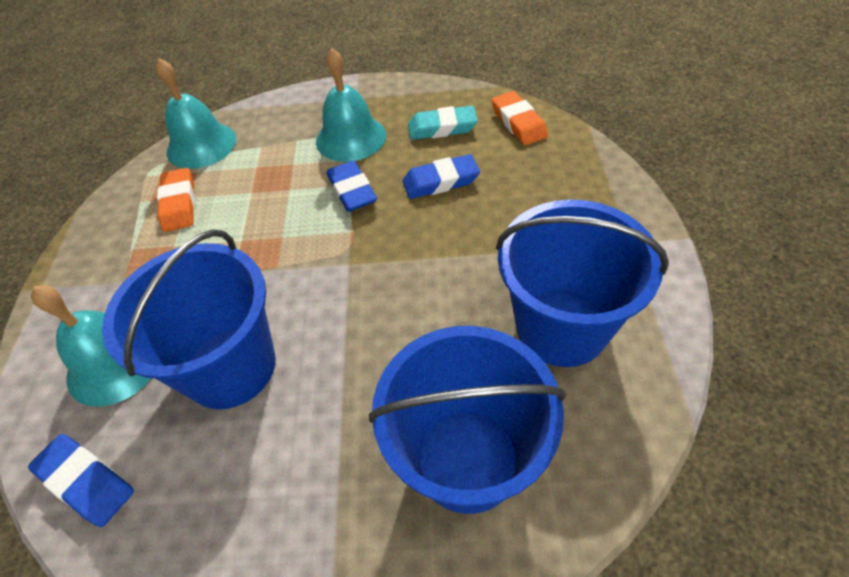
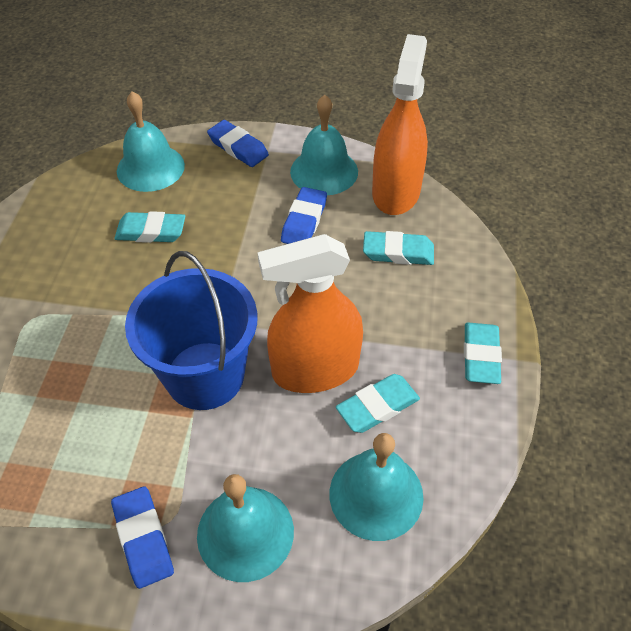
blue bucket: [102,229,276,409] [369,326,567,514] [496,199,669,367] = 3 -> [125,251,257,410] = 1
orange eraser: [157,168,195,232] [492,91,548,145] = 2 -> none = 0
orange spray bottle: none = 0 -> [258,234,363,393] [372,34,428,215] = 2
turquoise bell: [31,285,151,407] [156,58,236,169] [316,48,386,162] = 3 -> [117,91,185,192] [197,474,294,582] [290,95,358,195] [329,433,424,541] = 4
turquoise eraser: [408,106,478,140] = 1 -> [114,211,185,243] [336,374,420,433] [363,231,434,265] [464,323,502,384] = 4

